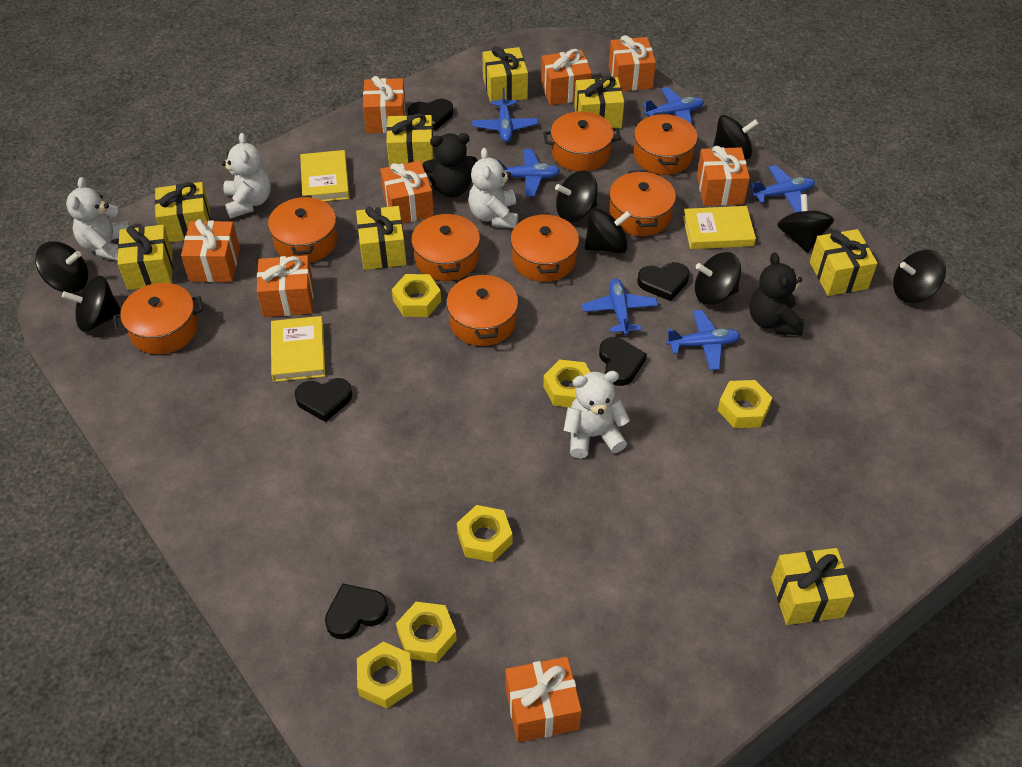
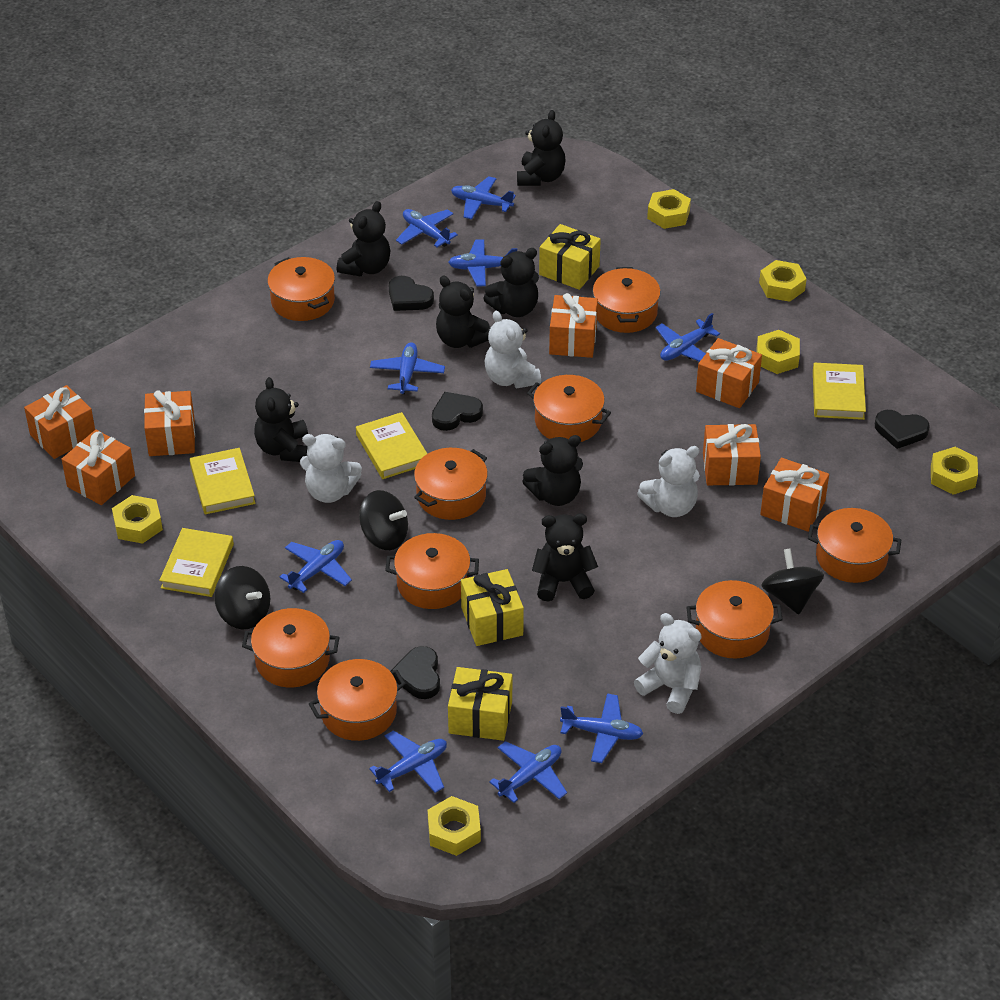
black heart: [295,378,352,422] [325,583,388,639] [408,99,453,131] [599,337,647,386] [637,262,689,301] = 5 -> [389,276,434,311] [390,646,440,699] [432,392,483,431] [875,410,930,449] = 4
black spinning top: [35,241,88,293] [62,276,121,332] [555,170,598,222] [585,208,631,254] [695,252,741,305] [713,115,759,159] [777,194,834,253] [893,250,946,303] = 8 -> [214,566,270,630] [359,490,408,550] [761,548,824,614] = 3
black teddy bear: [422,133,478,197] [749,253,804,336] = 2 -> [254,377,308,462] [337,201,390,276] [436,276,491,348] [483,248,539,317] [517,110,566,186] [522,435,583,506] [532,513,598,602] = 7
blue plane: [472,88,538,142] [497,149,560,197] [582,278,658,335] [643,87,704,125] [666,310,740,370] [750,165,815,212] = 6 -> [280,540,352,593] [369,730,447,793] [370,342,445,395] [396,209,458,247] [448,239,517,286] [451,176,516,219] [489,741,567,803] [560,693,643,763] [656,313,720,362] = 9
orange gift: [181,219,240,282] [257,255,314,317] [363,76,406,133] [380,161,434,223] [505,657,582,742] [541,49,592,105] [609,35,656,91] [697,146,750,206] = 8 -> [24,385,95,459] [62,430,135,505] [144,390,195,456] [549,293,598,358] [696,338,762,408] [703,424,761,485] [760,458,829,532] = 7
orange pot: [113,283,203,354] [268,195,337,263] [411,212,480,281] [447,272,518,346] [511,212,579,282] [543,111,621,172] [609,170,676,236] [634,113,697,175] = 8 -> [242,608,339,688] [267,257,335,321] [309,659,406,741] [385,533,479,609] [414,448,488,520] [527,375,611,442] [593,267,661,333] [686,580,783,659] [808,508,901,583] = 9
yellow book: [271,316,325,382] [300,150,350,201] [683,206,756,249] = 3 -> [159,528,234,597] [190,448,256,514] [356,412,427,479] [813,363,866,420] = 4
yellow gift: [118,225,173,290] [155,182,211,242] [356,206,407,270] [386,114,434,167] [482,47,528,103] [574,76,624,129] [771,548,854,625] [810,229,877,296] = 8 -> [448,667,512,741] [461,569,524,646] [539,224,601,290] = 3

